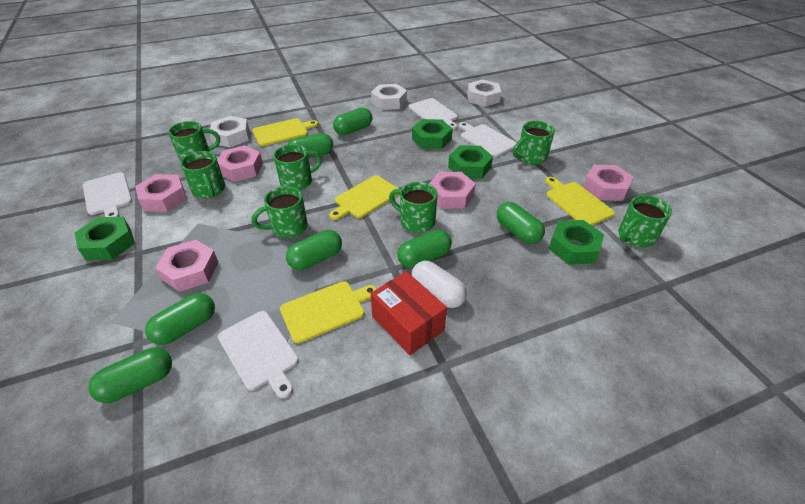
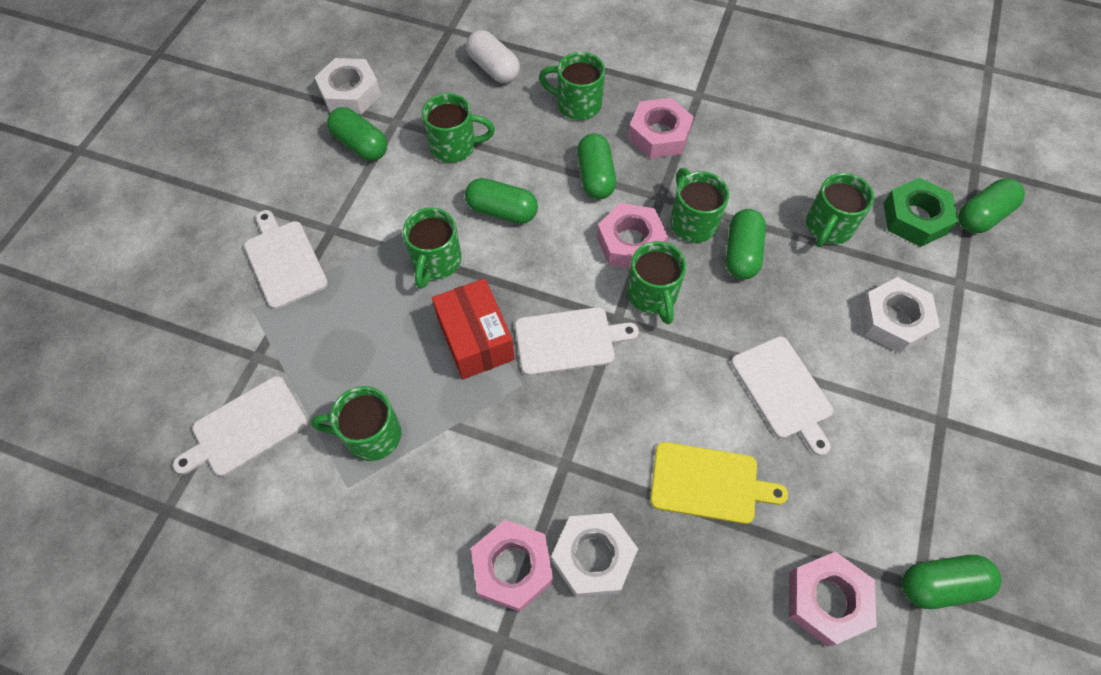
green capsule: [89,348,172,403] [145,293,215,345] [286,230,342,270] [288,133,333,158] [333,108,372,135] [397,229,452,268] [497,202,545,244] = 7 -> [327,107,387,161] [465,178,538,224] [577,134,616,199] [726,209,766,280] [902,555,1002,609] [958,179,1025,233] = 6
green nut: [75,217,135,260] [412,119,453,149] [448,145,493,179] [548,220,604,265] = 4 -> [883,178,959,247] = 1
pink nut: [135,174,187,212] [155,240,218,292] [217,145,263,182] [429,172,476,209] [583,165,634,201] = 5 -> [471,520,553,612] [597,203,668,268] [628,98,694,158] [789,551,877,647] = 4
yellow cutting board: [252,118,318,146] [280,281,377,343] [329,176,400,220] [545,177,615,226] = 4 -> [650,442,788,524] = 1

